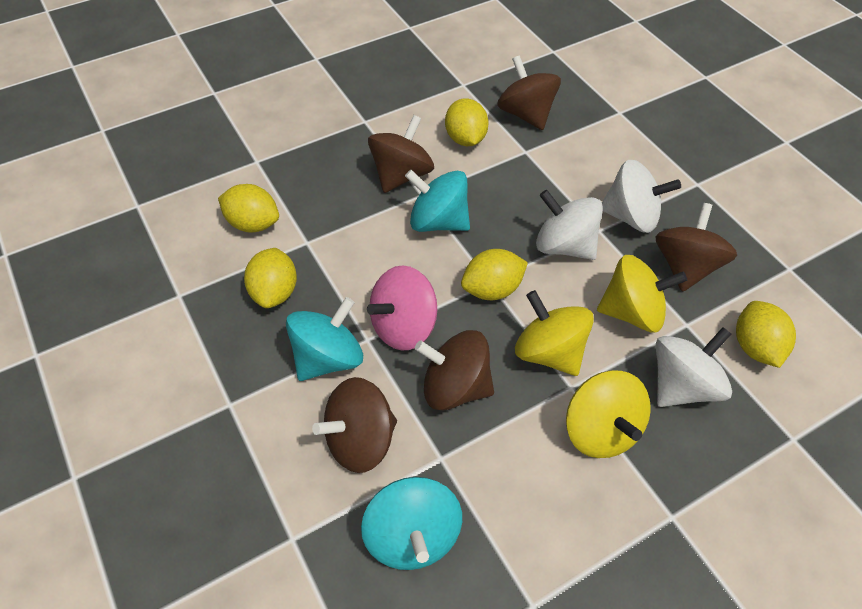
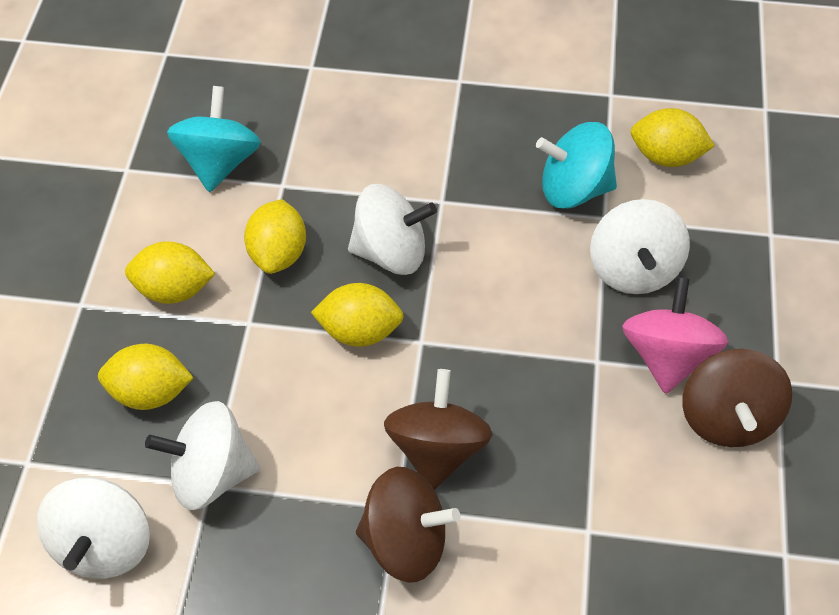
brown spinning top: [312,377,397,473] [368,115,434,193] [415,330,494,411] [497,55,561,130] [656,203,737,292] = 5 -> [356,467,460,583] [384,369,493,490] [682,349,792,447] = 3
turquoise spinning top: [286,297,363,381] [361,477,462,570] [405,170,470,232] = 3 -> [167,86,261,192] [536,122,617,209] = 2
white spinning top: [536,190,603,260] [602,160,681,233] [656,327,732,407] = 3 -> [37,477,150,579] [145,401,260,510] [348,184,437,275] [590,199,690,294] = 4
yellow spinning top: [515,290,594,376] [566,371,651,458] [597,255,687,332] = 3 -> none = 0

